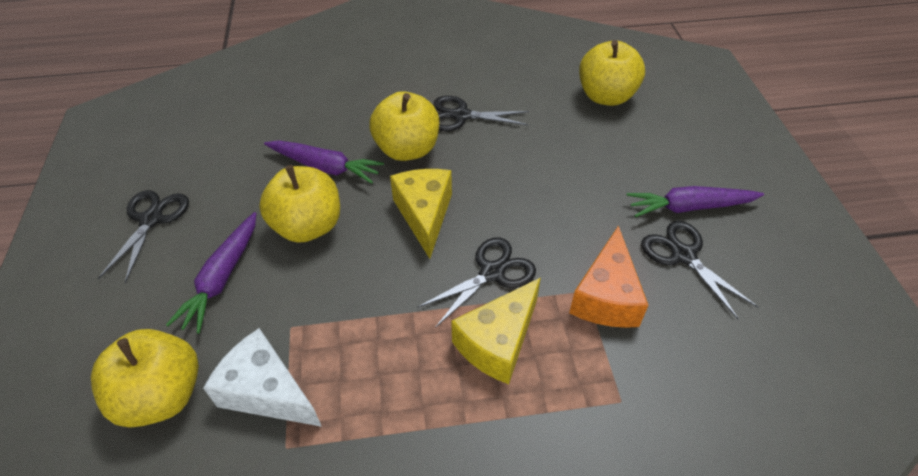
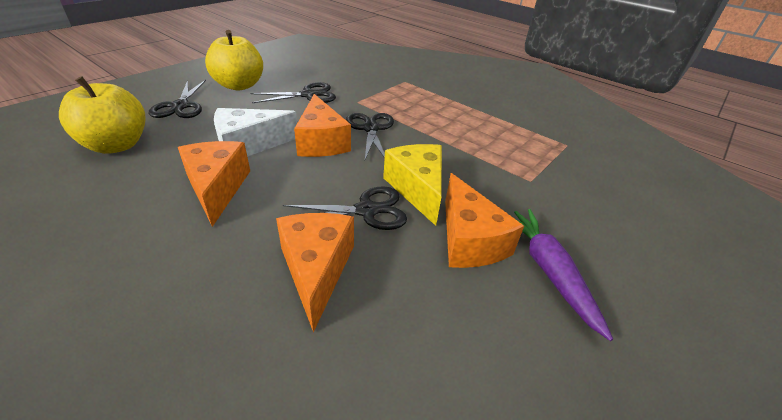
orange cheese: [569,225,648,328] = 1 -> [178,141,250,227] [276,213,354,333] [294,94,351,157] [445,173,524,268] = 4
purple carrot: [166,212,256,334] [264,140,384,184] [627,186,764,217] = 3 -> [514,209,613,341] = 1
yellow apple: [91,329,199,427] [259,165,340,243] [369,91,439,161] [579,40,645,106] = 4 -> [59,76,146,154] [205,30,263,91] = 2
yellow cheese: [390,169,452,259] [451,278,541,384] = 2 -> [383,144,442,226] = 1

